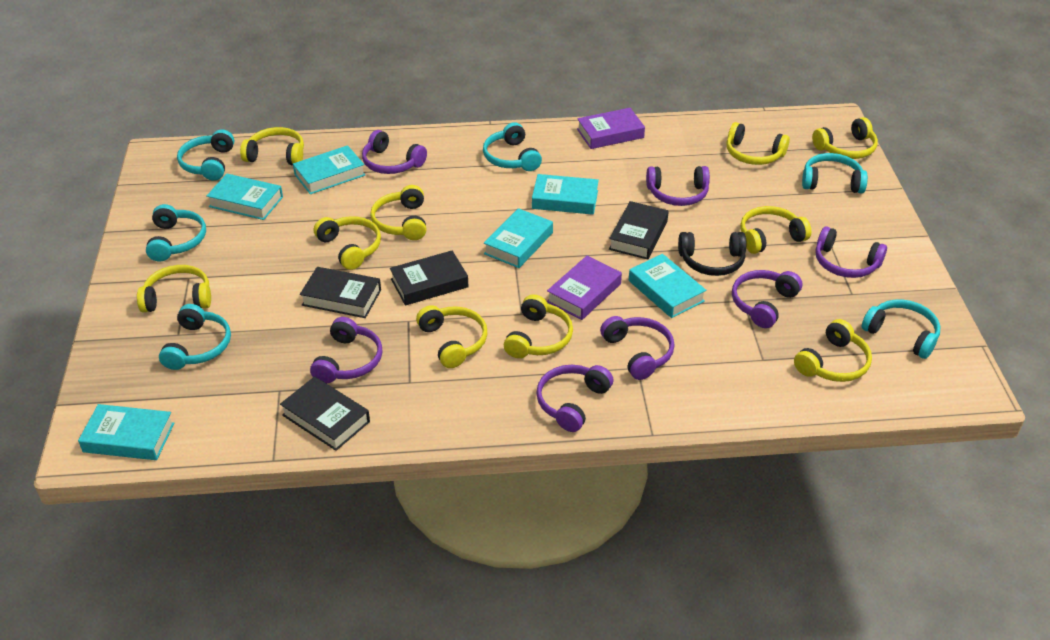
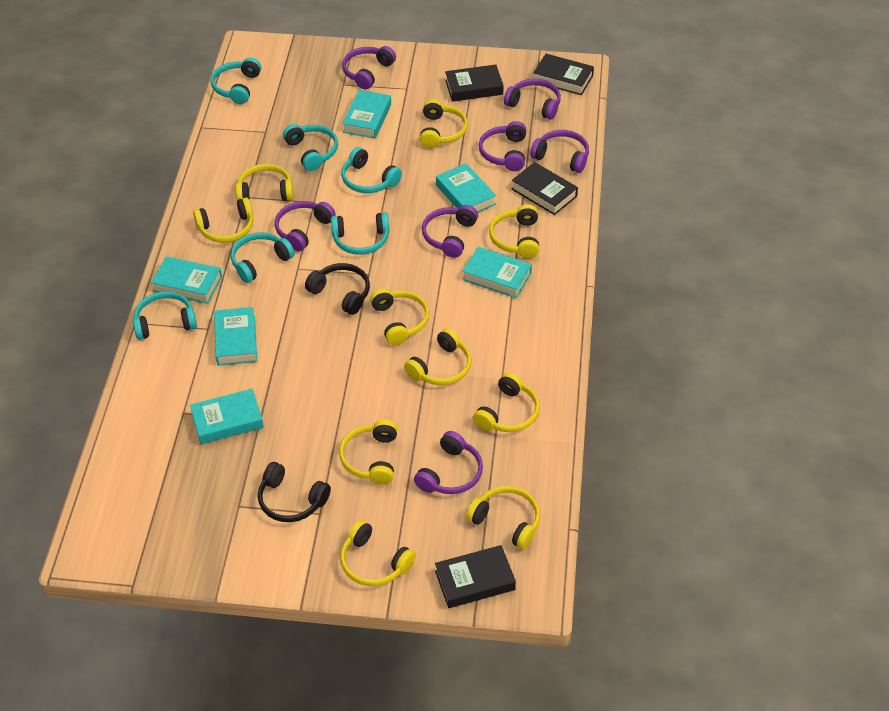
black headphones: [678,232,746,276] = 1 -> [258,462,331,522] [305,263,370,315] = 2
purple book: [547,256,622,320] [577,108,645,149] = 2 -> none = 0

